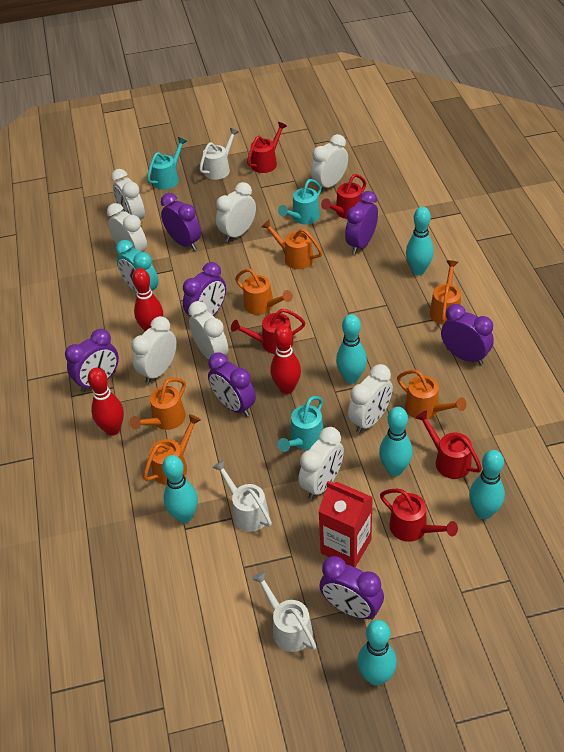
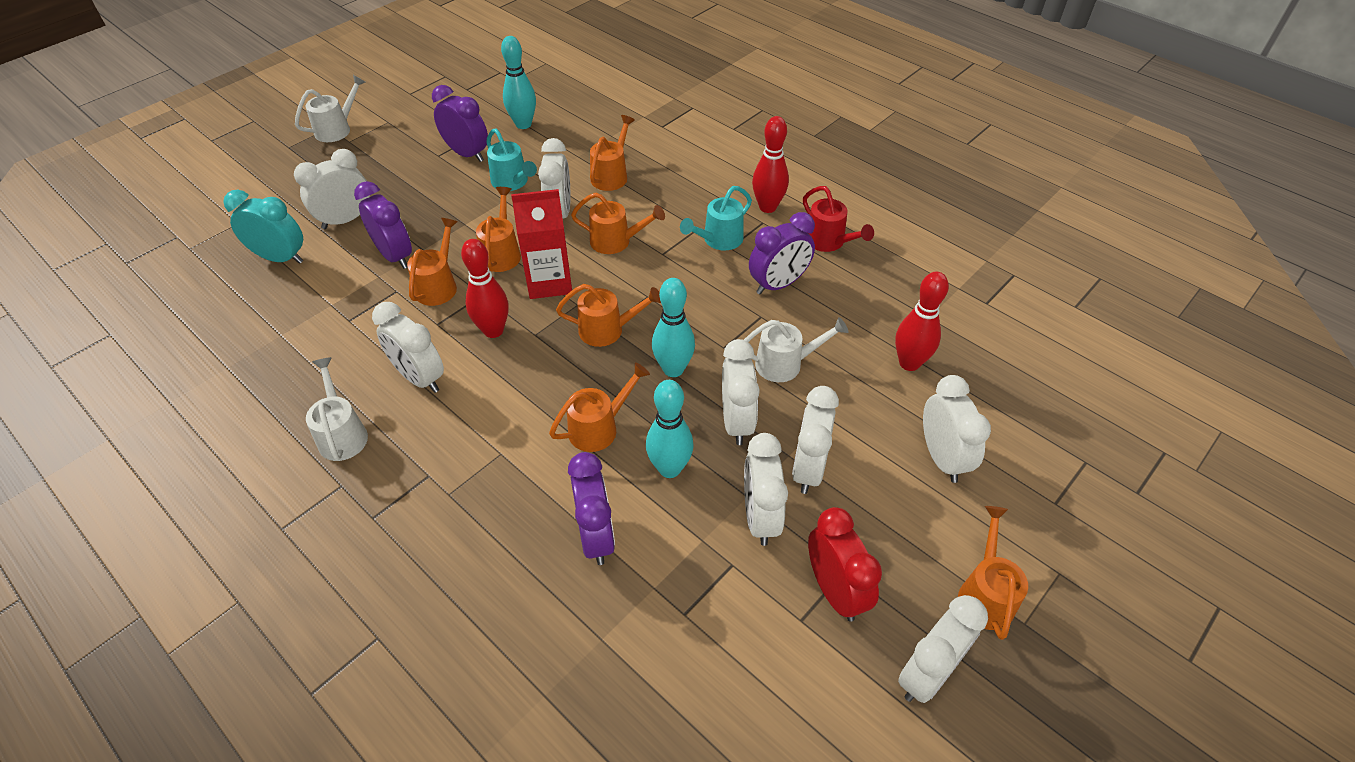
orange watering can: [130,378,186,430] [143,414,201,485] [235,268,293,315] [262,220,322,269] [397,370,467,420] [430,260,461,325] = 6 -> [407,218,457,306] [476,187,521,272] [549,363,650,452] [556,284,661,347] [571,193,665,254] [590,115,635,191] [958,506,1028,640] = 7
purple clock: [65,329,119,392] [161,193,201,250] [183,262,226,316] [208,353,256,417] [319,556,384,620] [345,191,378,254] [441,304,494,365] = 7 -> [354,181,412,269] [432,85,488,162] [568,452,615,565] [749,212,815,294] = 4
red clock: none = 0 -> [808,507,882,622] = 1
red watering can: [231,309,305,354] [247,122,287,173] [321,174,366,219] [380,489,458,542] [415,410,482,479] = 5 -> [803,186,874,252] = 1
turquoise bowling pin: [162,455,198,523] [336,314,367,383] [357,620,397,686] [379,407,413,476] [406,207,434,275] [469,450,505,519] = 6 -> [501,36,536,129] [646,380,694,478] [652,278,695,377] = 3
turquoise watering can: [147,137,187,190] [277,396,324,452] [278,179,321,224] = 3 -> [486,129,537,191] [680,186,752,250] = 2

